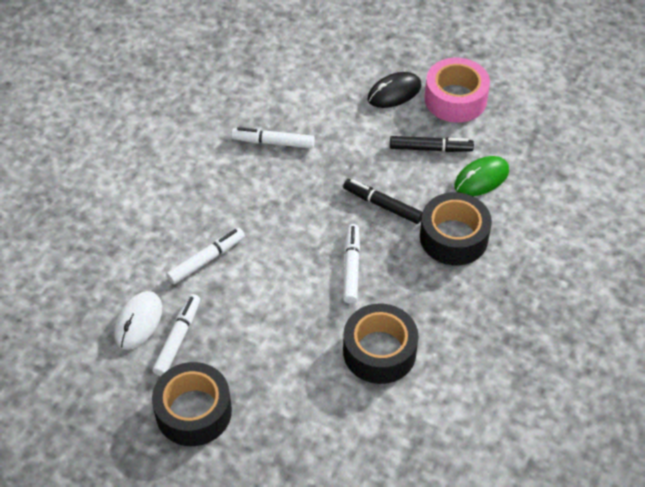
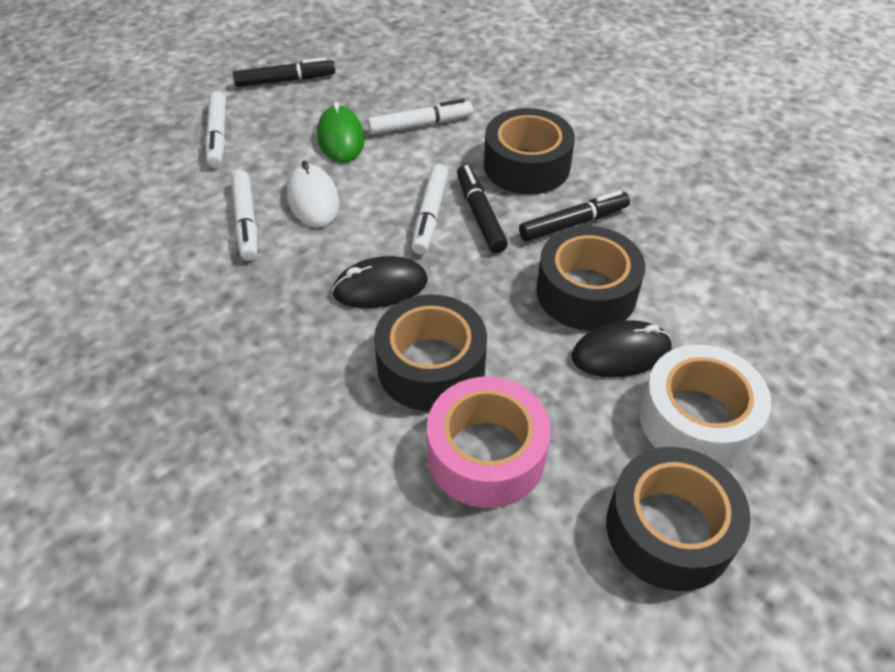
black marker: [343,179,423,224] [390,136,474,152] = 2 -> [233,57,335,87] [457,165,508,253] [519,190,630,242] = 3
black mouse: [368,72,421,108] = 1 -> [332,256,428,308] [571,321,672,377] = 2
black tape: [152,362,232,446] [343,304,418,384] [420,192,492,265] = 3 -> [374,294,487,411] [484,108,575,195] [536,226,645,331] [606,447,751,591] = 4
white tape: none = 0 -> [639,345,771,468] = 1

